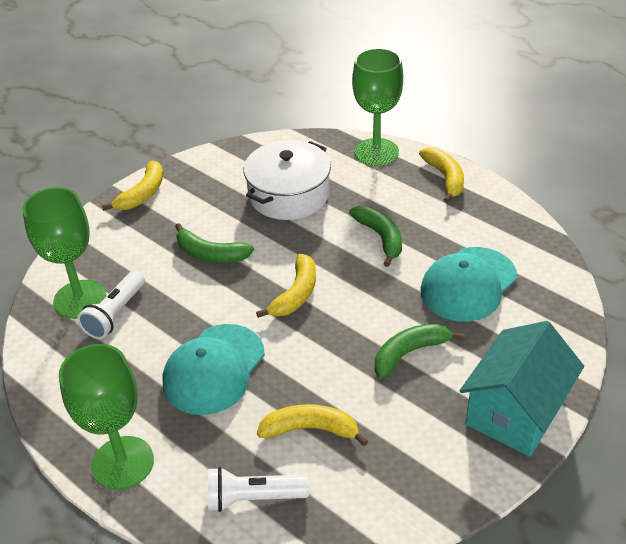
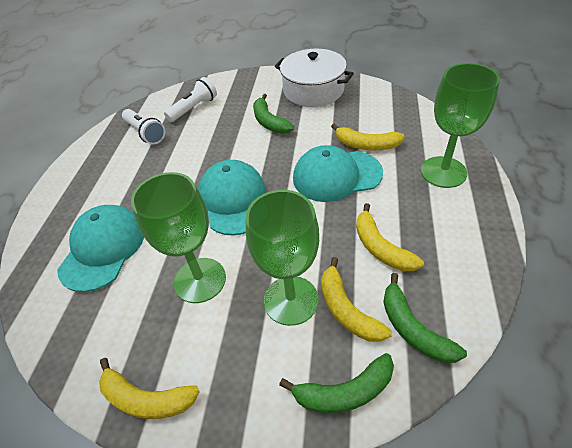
turquoise cap: [162,324,265,415] [421,247,517,322] = 2 -> [57,205,144,292] [198,160,265,236] [293,145,383,202] = 3
turquoise house: [460,321,584,456] = 1 -> none = 0

